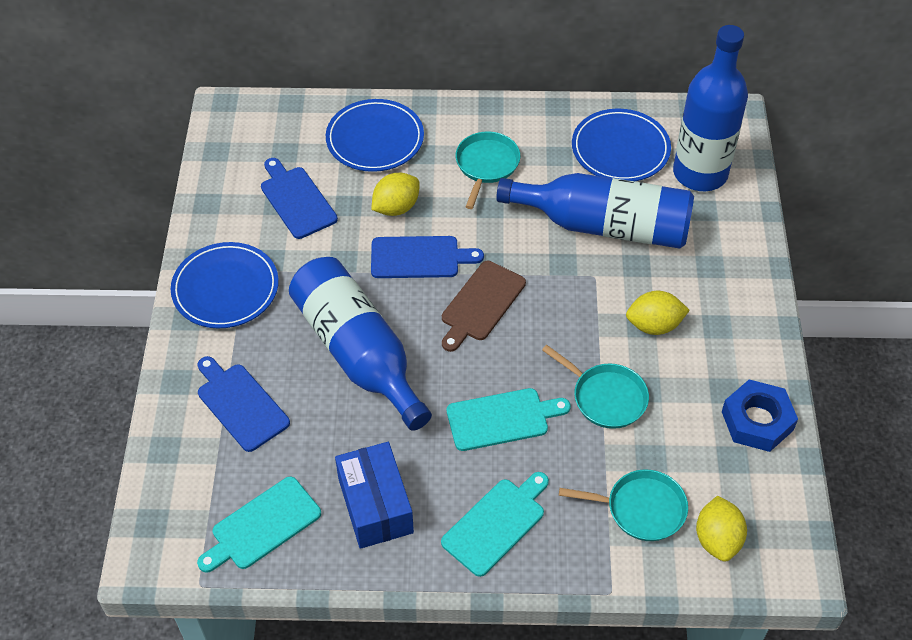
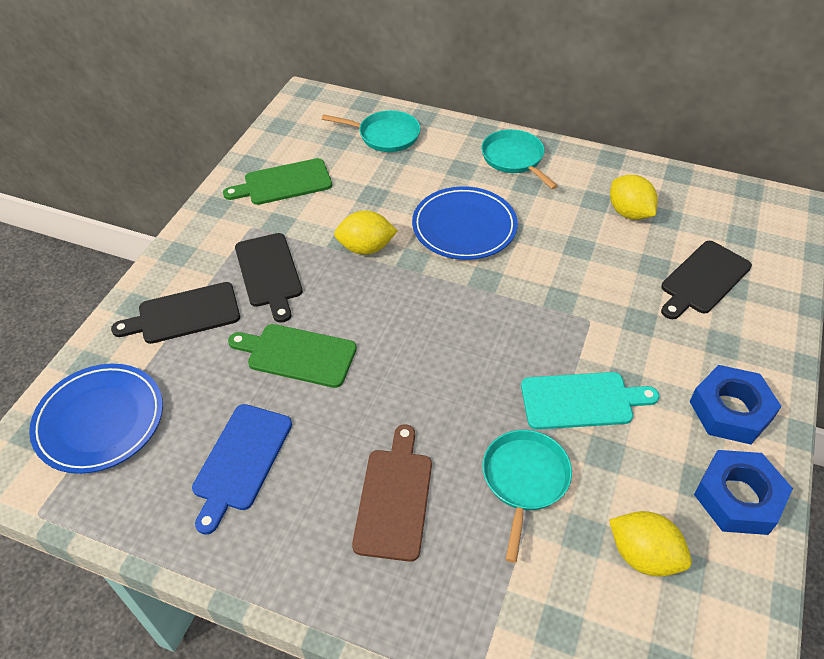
black cutting board: none = 0 -> [111,282,240,344] [235,233,303,323] [661,241,752,319] = 3
blue bottle: [289,257,432,431] [496,173,694,249] [673,25,748,191] = 3 -> none = 0
blue box: [335,442,414,549] = 1 -> none = 0
blue cutting board: [198,356,290,452] [261,158,338,239] [371,236,484,278] = 3 -> [192,404,292,535] = 1
blue nut: [722,379,798,452] = 1 -> [689,365,782,444] [694,450,793,535] = 2
blue plate: [171,242,279,328] [326,99,424,172] [572,109,671,181] = 3 -> [29,364,163,474] [412,186,518,260] = 2
green cutting board: none = 0 -> [223,158,332,205] [228,324,357,388] = 2
turquoise cutting board: [197,477,321,573] [441,472,549,577] [447,388,571,451] = 3 -> [521,372,659,430] = 1

